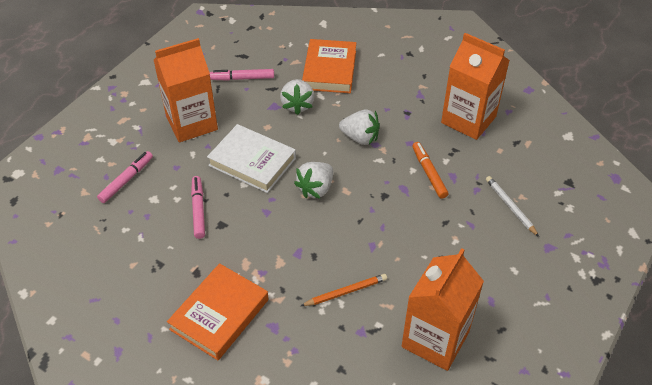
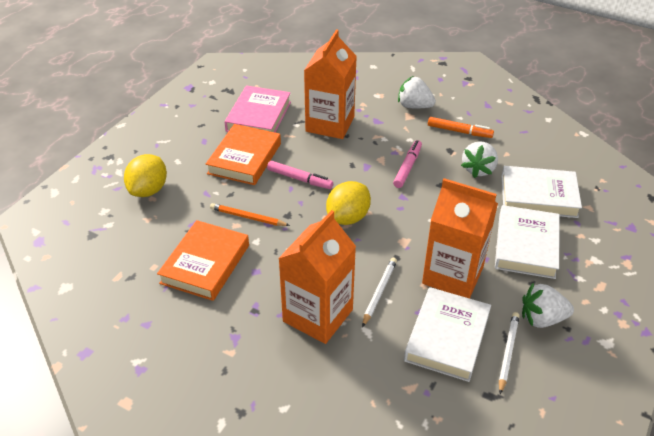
pink book: none = 0 -> [224,85,291,133] = 1
pink marker: [97,151,153,203] [191,176,205,239] [210,69,274,81] = 3 -> [267,161,333,189] [393,140,422,188] = 2
white book: [207,124,296,193] = 1 -> [404,287,491,382] [495,205,560,279] [501,166,582,218] = 3
white pencil: [486,176,539,237] = 1 -> [362,258,397,327] [499,312,520,394] = 2
yellow lemon: none = 0 -> [124,154,167,197] [326,181,371,225] = 2

